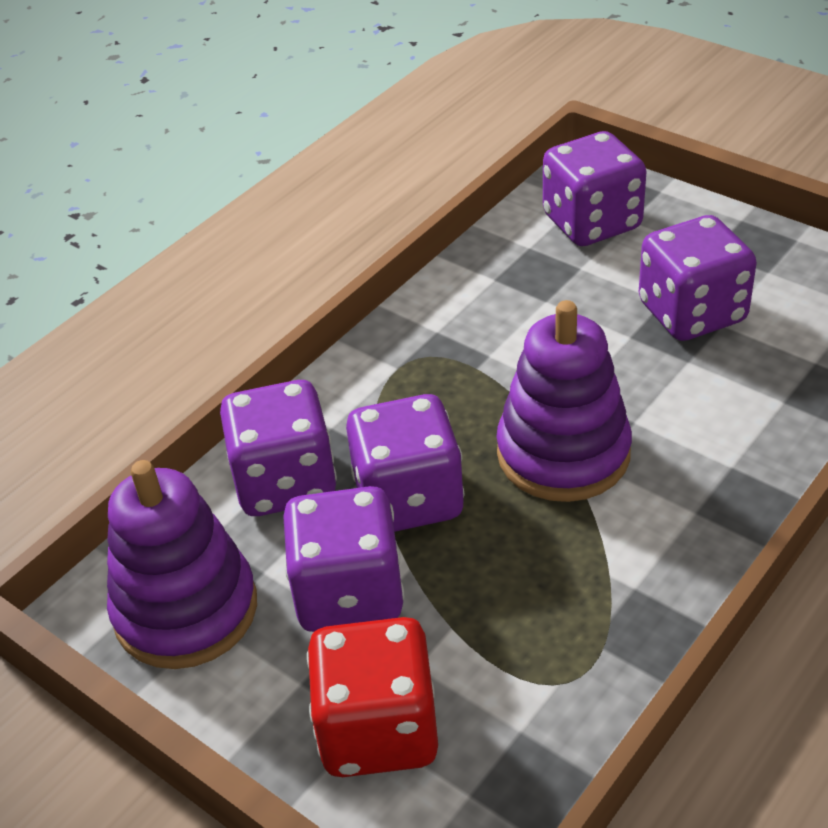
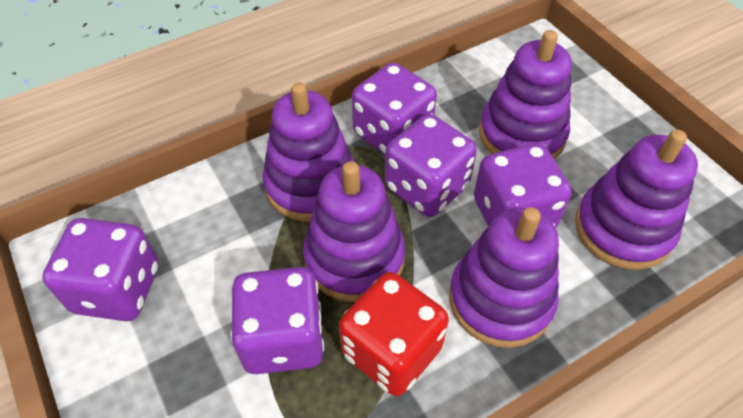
purple stacking toy: [107,460,257,669] [497,300,632,502] = 2 -> [262,82,355,221] [303,161,405,302] [449,207,559,348] [479,30,572,160] [575,130,698,270] = 5

